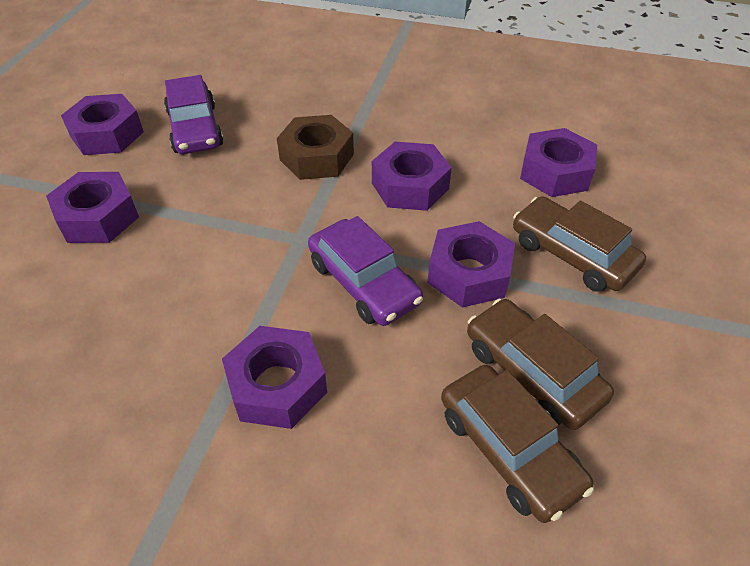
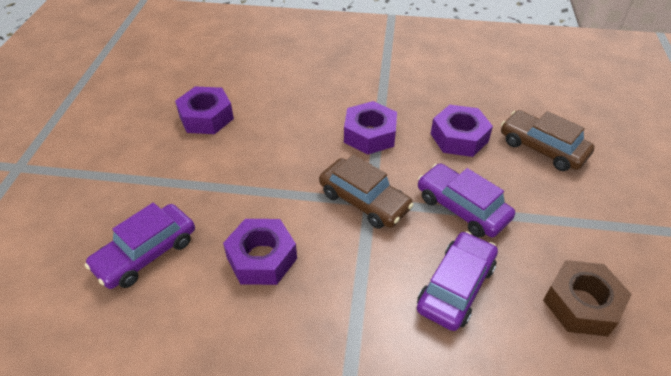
brown car: [441,365,594,523] [467,299,614,430] [513,196,646,292] = 3 -> [319,154,414,229] [501,110,595,171] = 2
purple car: [164,75,223,154] [308,216,423,326] = 2 -> [85,203,195,289] [417,231,498,331] [418,163,515,237] = 3
purple nut: [46,172,139,243] [61,94,144,155] [222,326,327,429] [372,142,452,211] [427,221,515,308] [520,128,597,197] = 6 -> [175,86,234,134] [223,219,297,285] [344,101,397,155] [431,105,493,157] = 4

